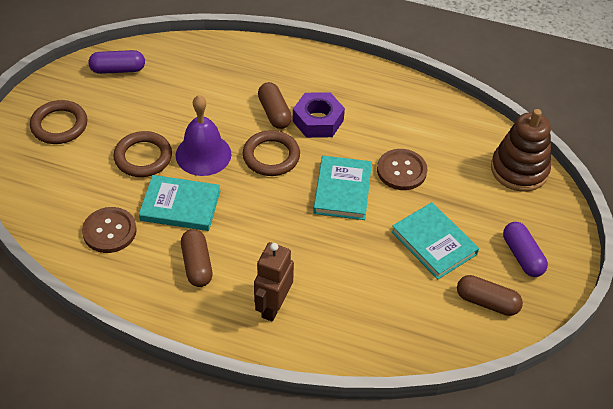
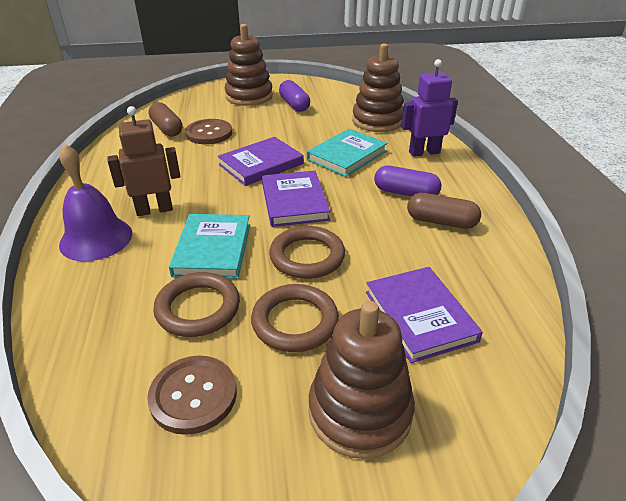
brown capsule: [181,229,213,287] [258,82,292,129] [457,275,523,316] = 3 -> [148,102,182,137] [407,193,481,229] = 2
brown stacking toy: [491,109,551,192] = 1 -> [225,24,273,106] [309,301,415,459] [352,43,403,132] = 3
purple book: none = 0 -> [218,137,304,186] [262,171,330,227] [366,267,483,363] = 3
purple nut: [292,92,345,138] = 1 -> none = 0
purple robot: none = 0 -> [401,59,458,157] = 1
turquoise book: [139,175,220,231] [313,156,372,220] [391,202,479,280] = 3 -> [169,214,250,279] [307,128,387,177] = 2

